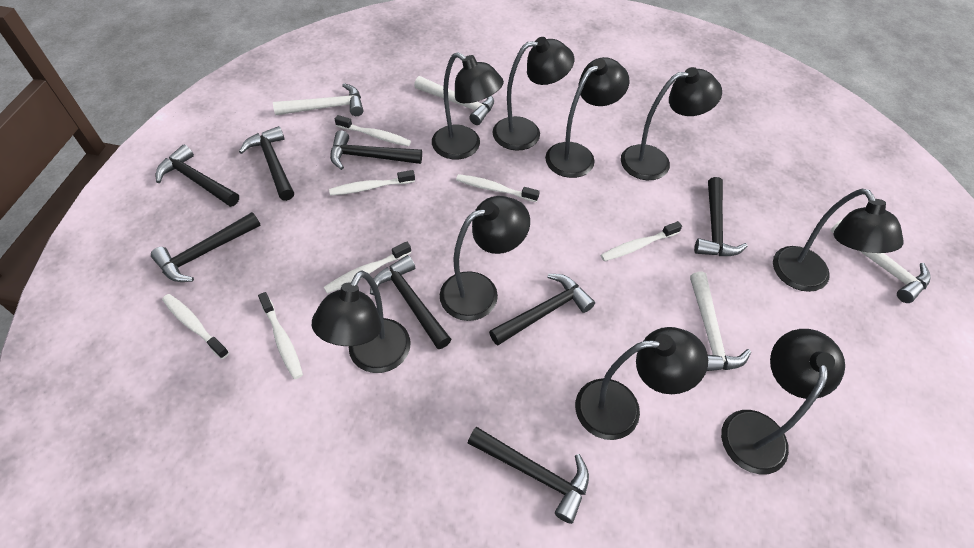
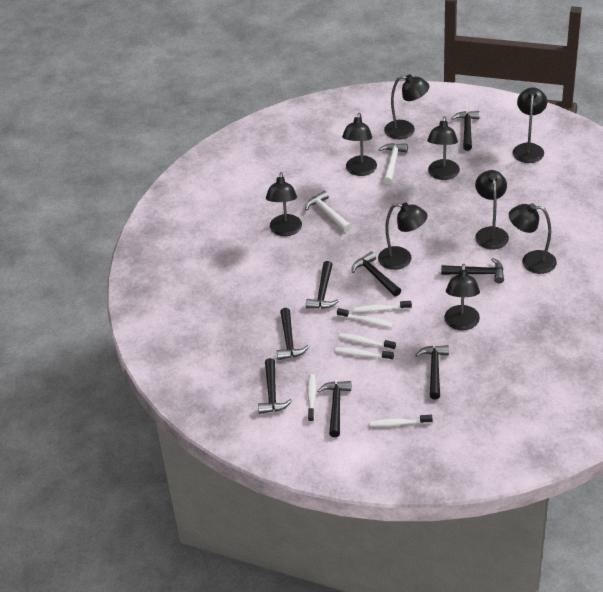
white hammer: [273,83,363,116] [414,76,494,125] [690,272,751,371] [830,220,930,303] = 4 -> [305,191,351,232] [378,143,408,184] = 2
white toothbrush: [162,294,229,359] [258,292,303,379] [324,242,411,294] [329,170,415,196] [335,115,411,146] [456,174,540,202] [601,221,682,261] = 7 -> [307,374,316,422] [335,347,394,361] [337,308,393,328] [339,333,396,350] [354,301,412,312] [370,415,432,427] = 6

